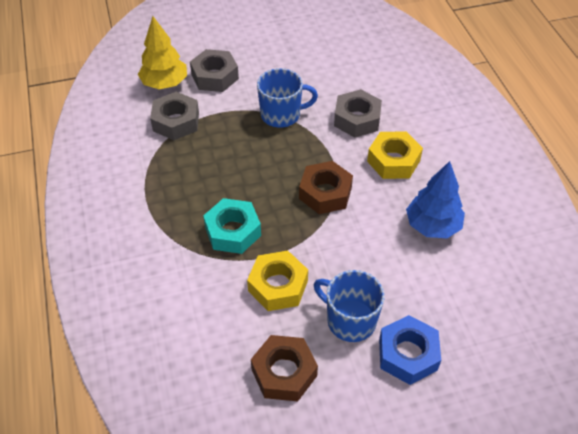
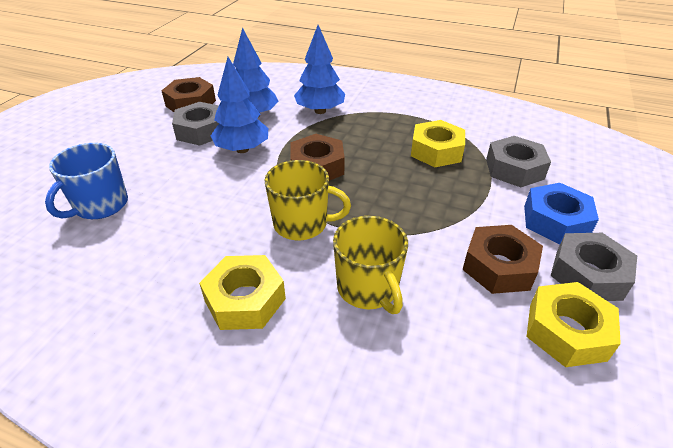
blue mug: [257,68,318,128] [314,270,385,342] = 2 -> [45,143,128,219] = 1
blue tree: [406,161,465,238] = 1 -> [211,57,268,153] [233,27,279,113] [294,25,345,114] = 3
brown nut: [251,335,318,401] [299,161,353,214] = 2 -> [161,77,216,112] [290,134,345,181] [462,225,543,294] = 3
turquoise nut: [203,198,261,254] = 1 -> none = 0
yellow mug: none = 0 -> [264,160,351,240] [333,216,408,314] = 2
yellow nut: [247,251,308,311] [367,131,423,179] = 2 -> [199,255,286,330] [411,120,465,167] [527,282,621,367] = 3
yellow tree: [138,16,187,89] = 1 -> none = 0

